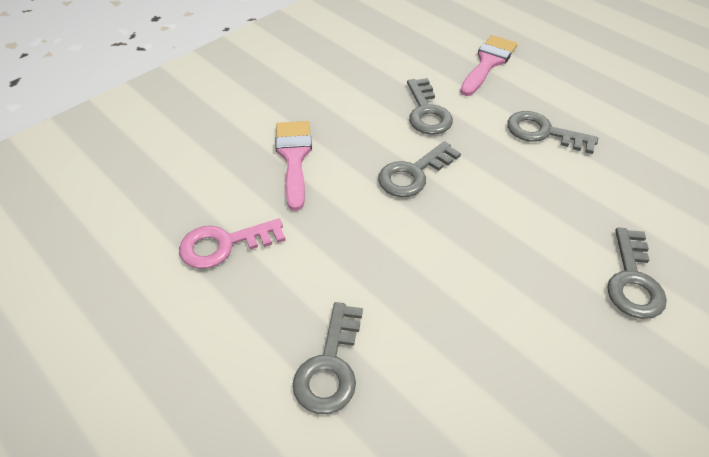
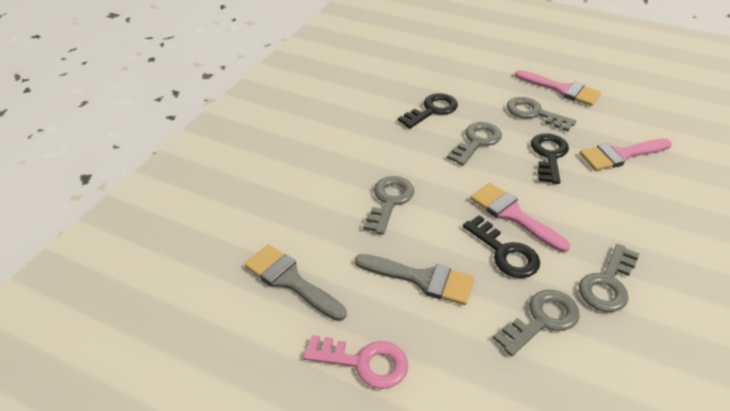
black key: none = 0 -> [398,93,458,129] [463,215,540,278] [531,133,569,184] = 3
grey brush: none = 0 -> [244,245,347,321] [355,254,474,305] = 2
pink brush: [275,121,312,211] [460,35,517,96] = 2 -> [470,183,570,252] [515,70,601,106] [580,138,672,171] = 3

